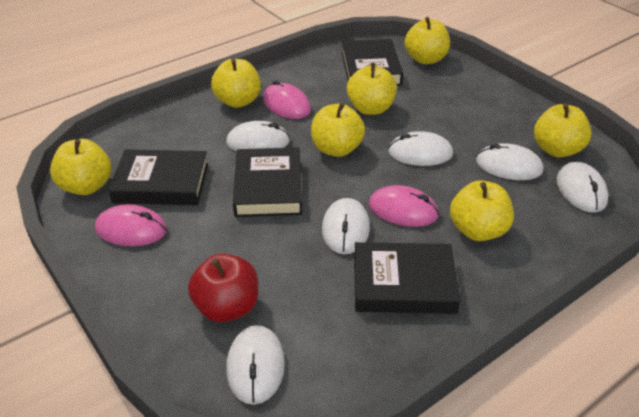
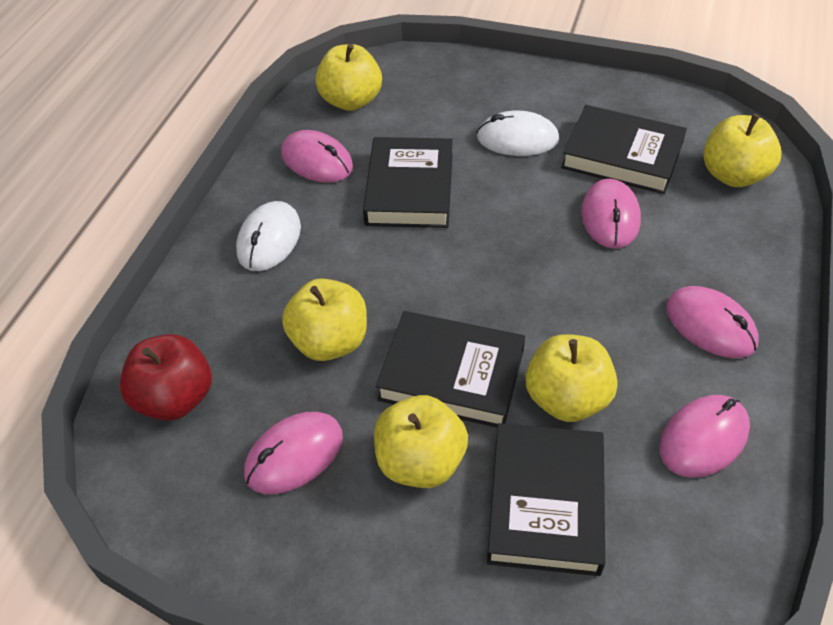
pink mouse: [95,205,167,246] [263,80,311,119] [369,185,439,227] = 3 -> [244,412,343,494] [281,130,353,183] [581,179,641,249] [659,395,750,478] [666,286,759,358] = 5
white mouse: [226,121,290,151] [226,325,285,405] [322,198,370,254] [388,131,453,166] [476,143,543,180] [557,162,608,213] = 6 -> [236,201,301,271] [477,110,559,156] = 2
yellow apple: [50,139,111,195] [211,59,261,108] [311,103,365,157] [347,63,397,115] [405,17,450,64] [450,180,514,241] [534,104,592,158] = 7 -> [282,278,367,361] [315,44,382,111] [374,395,468,488] [526,334,618,422] [703,114,782,187] = 5

